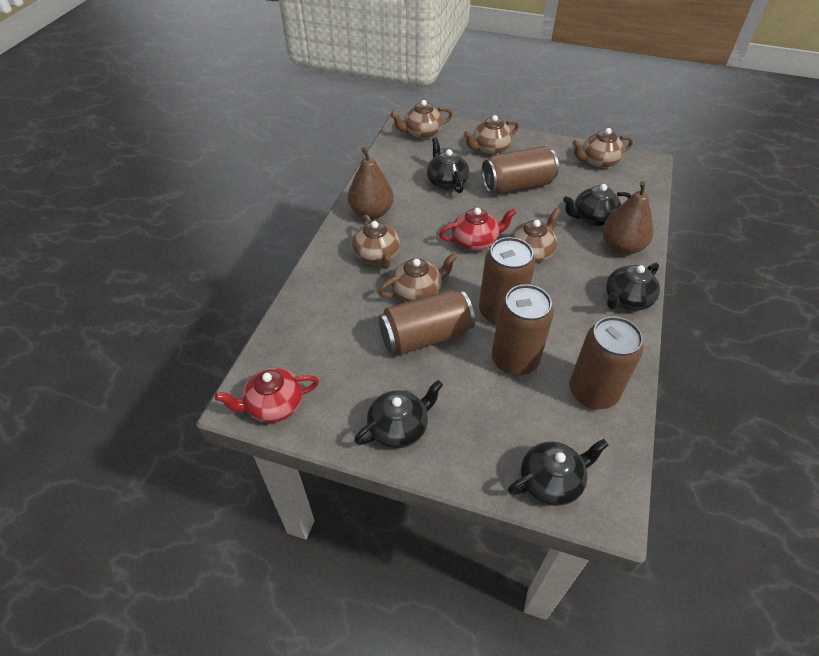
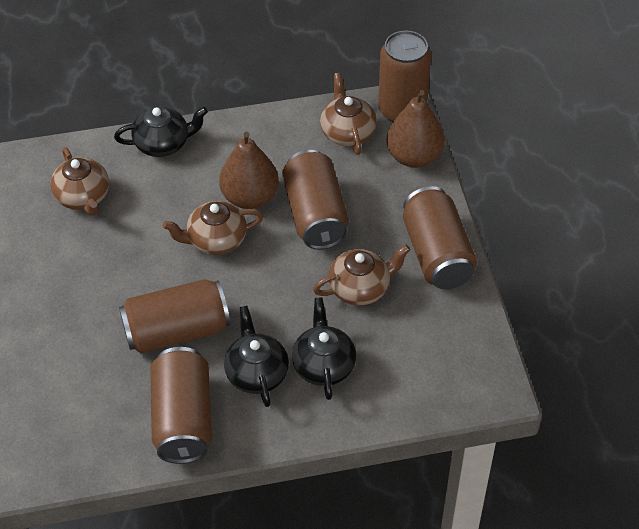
black teapot: [354,380,443,448] [427,138,469,193] [508,439,608,506] [563,184,632,226] [606,263,660,311] = 5 -> [114,107,208,157] [224,306,289,407] [292,297,356,400] = 3
brown teapot: [352,214,400,269] [379,253,457,302] [390,100,453,139] [463,115,519,155] [509,208,561,263] [572,128,633,168] = 6 -> [50,147,109,216] [163,201,264,255] [313,244,410,305] [320,73,376,155] = 4
red teapot: [215,367,319,423] [439,208,517,251] = 2 -> none = 0

